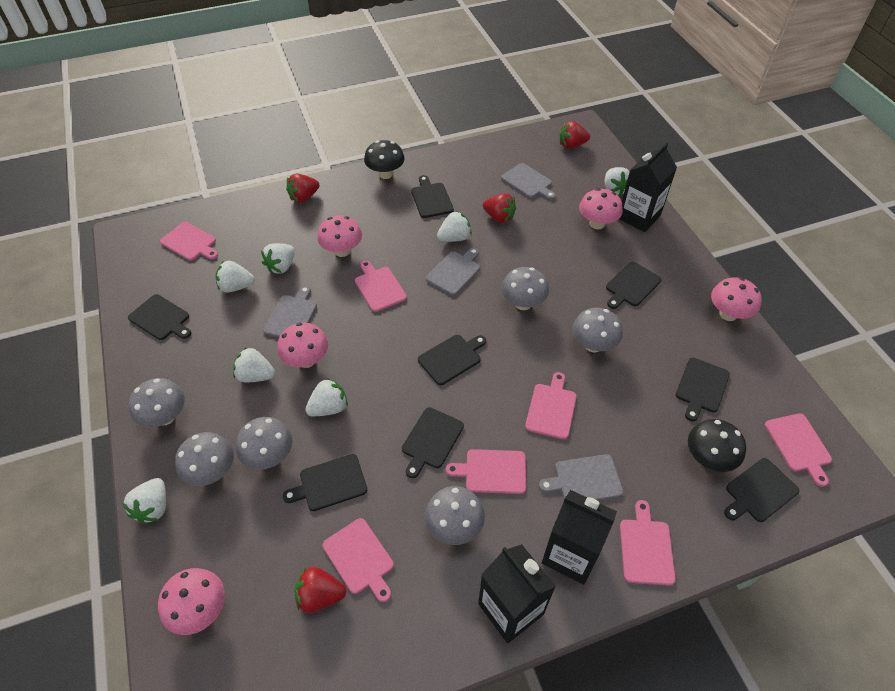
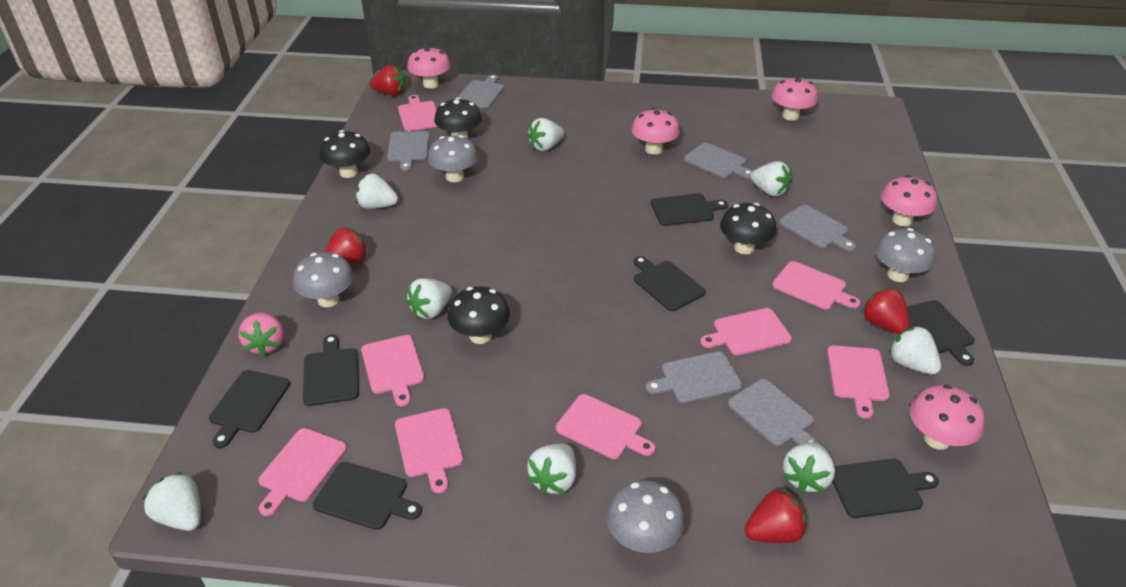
black carton: [478,544,556,643] [542,490,617,585] [619,142,677,232] = 3 -> none = 0
black cutting board: [128,294,191,340] [283,454,367,511] [402,407,464,478] [411,175,454,218] [418,335,486,385] [606,262,662,309] [676,358,730,421] [724,458,799,522] = 8 -> [209,370,290,448] [303,335,359,406] [313,462,422,530] [634,256,706,311] [651,193,728,226] [832,459,939,518] [907,300,975,366] = 7
black mushroom: [364,140,405,179] [688,419,746,472] = 2 -> [320,130,370,178] [434,98,482,139] [447,286,510,344] [720,203,776,255] = 4
grey cutting board: [263,286,317,337] [426,248,480,295] [501,163,556,200] [539,454,623,501] = 4 -> [387,131,430,171] [457,75,504,109] [646,352,743,403] [684,142,753,178] [728,379,820,447] [779,205,856,251] = 6
grey mushroom: [128,378,185,427] [175,432,234,486] [236,417,293,469] [425,486,485,545] [501,267,549,310] [572,308,623,353] = 6 -> [293,252,354,307] [428,135,478,182] [607,480,685,553] [875,228,936,282] = 4
pink cutting board: [160,222,218,261] [323,518,394,602] [355,260,407,312] [446,449,526,494] [525,372,577,439] [620,500,676,586] [765,413,832,487] = 7 -> [258,428,347,516] [361,335,425,407] [395,408,463,493] [398,95,438,131] [556,394,655,459] [700,308,792,355] [772,261,861,309] [827,346,890,419] = 8
pink strawberry: none = 0 -> [238,312,284,357] = 1
white strawberry: [122,478,166,524] [215,261,255,293] [233,347,275,382] [261,243,295,274] [305,378,348,416] [437,211,472,242] [605,167,630,196] = 7 -> [142,471,201,531] [356,174,398,209] [406,278,452,319] [527,118,564,151] [527,444,576,495] [750,161,792,197] [783,442,835,493] [888,326,941,375] = 8

